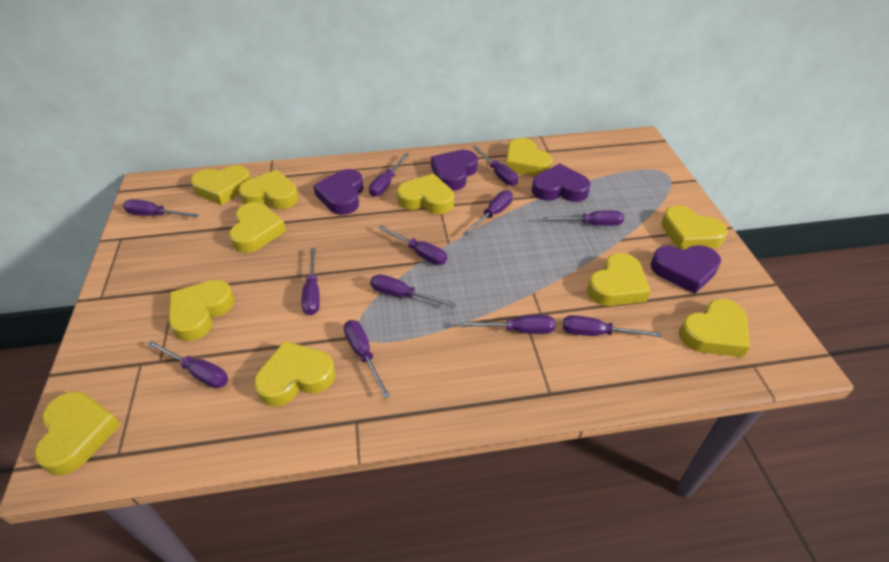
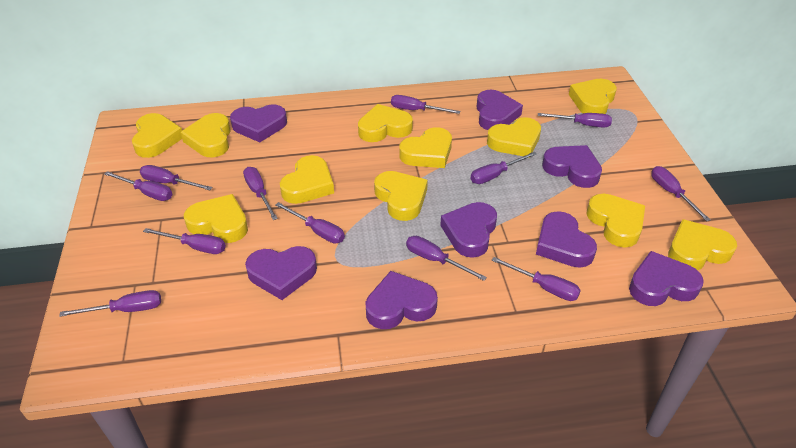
purple heart: [313,169,364,215] [431,150,478,191] [532,164,591,202] [651,245,721,294] = 4 -> [230,104,287,142] [245,246,317,300] [365,271,438,329] [440,202,497,258] [476,90,523,130] [536,211,597,268] [542,145,602,188] [629,251,704,306] = 8

